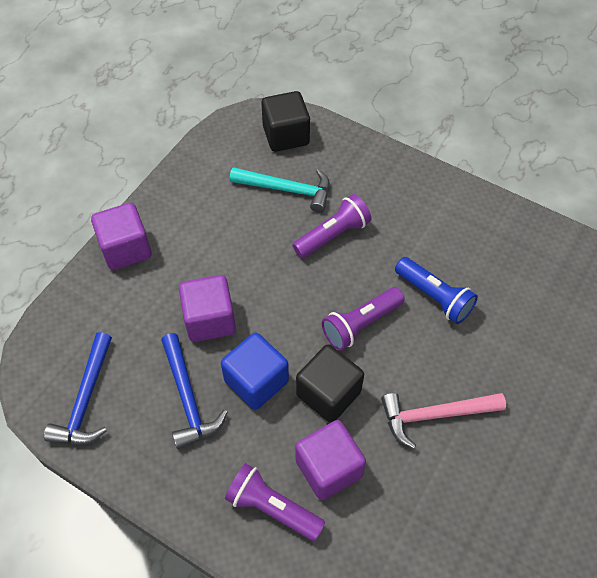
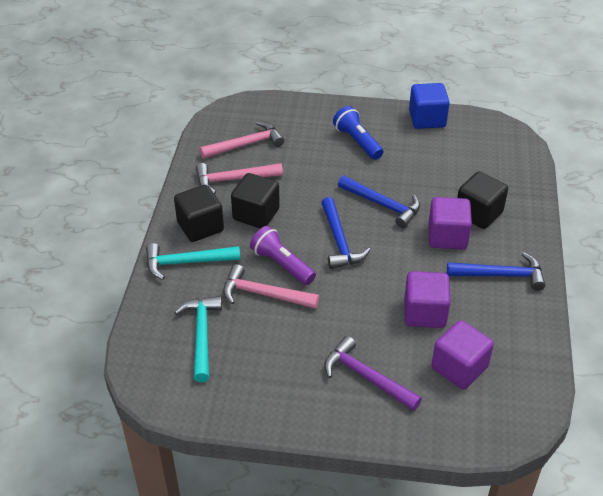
black cube: [261,91,310,152] [296,345,364,423] = 2 -> [174,185,224,242] [231,173,280,229] [457,171,508,229] = 3
blue hammer: [44,332,112,445] [161,333,228,449] = 2 -> [321,197,370,269] [338,176,420,228] [447,252,546,291] = 3
pink hammer: [381,393,506,449] = 1 -> [196,163,283,194] [200,121,284,159] [223,264,319,309] = 3
purple flashlight: [225,463,325,541] [293,194,372,258] [322,287,405,350] = 3 -> [250,226,316,285] = 1
purple hammer: none = 0 -> [324,336,422,411] = 1
turquoise hammer: [230,167,330,213] = 1 -> [146,243,240,280] [174,296,222,382] = 2

